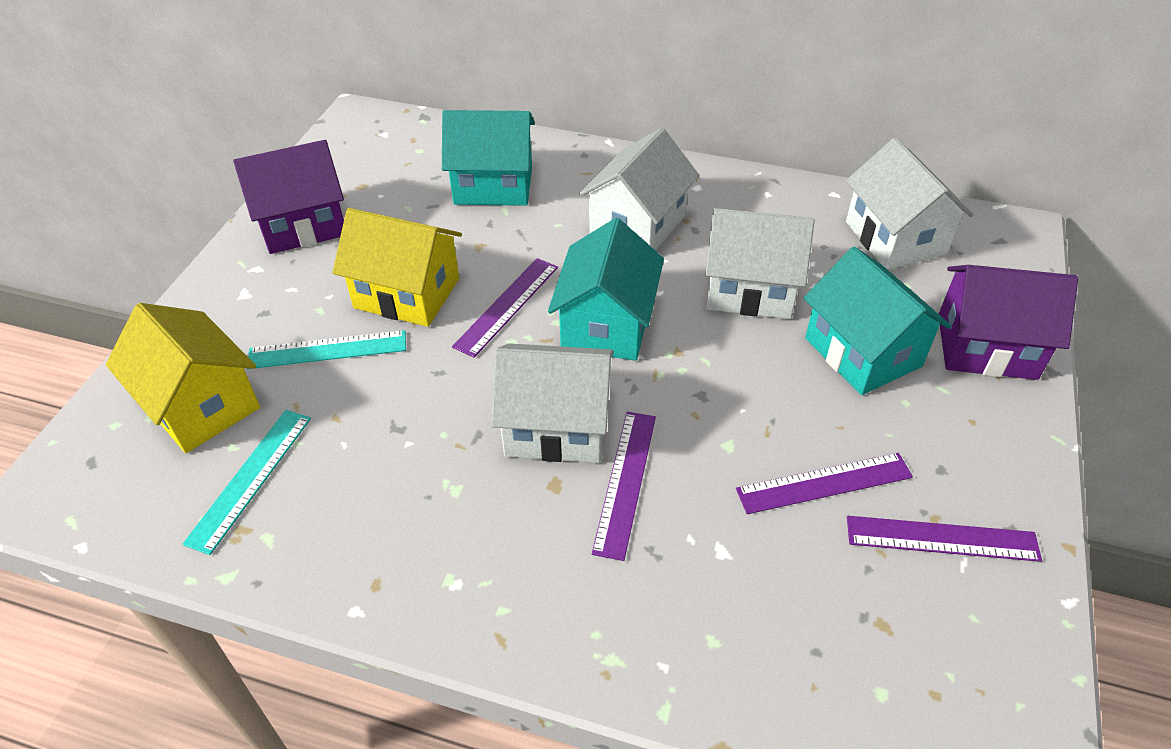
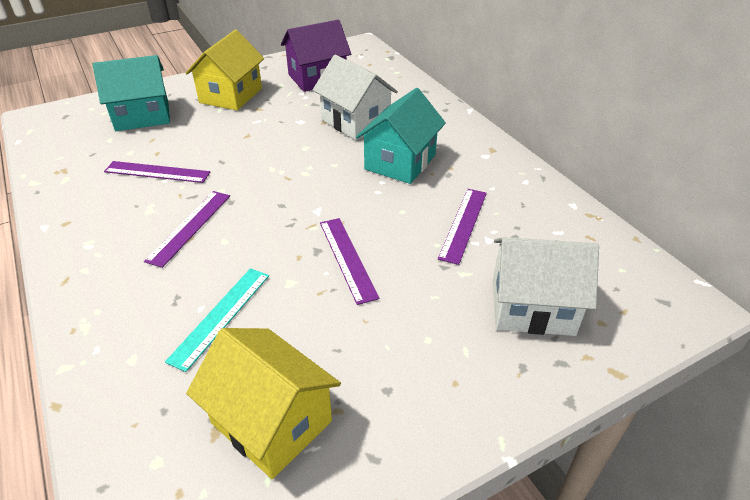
purple house: [233,140,344,254] [939,265,1078,380] = 2 -> [281,20,351,92] = 1
turquoise house: [442,110,535,206] [548,218,664,361] [804,246,951,395] = 3 -> [93,55,170,131] [356,88,446,184] = 2
turquoise ruler: [182,410,311,555] [247,330,406,369] = 2 -> [165,268,269,372] = 1
white house: [491,343,614,463] [579,128,699,251] [705,208,814,319] [846,138,974,270] = 4 -> [313,55,398,140] [493,237,599,336] = 2

